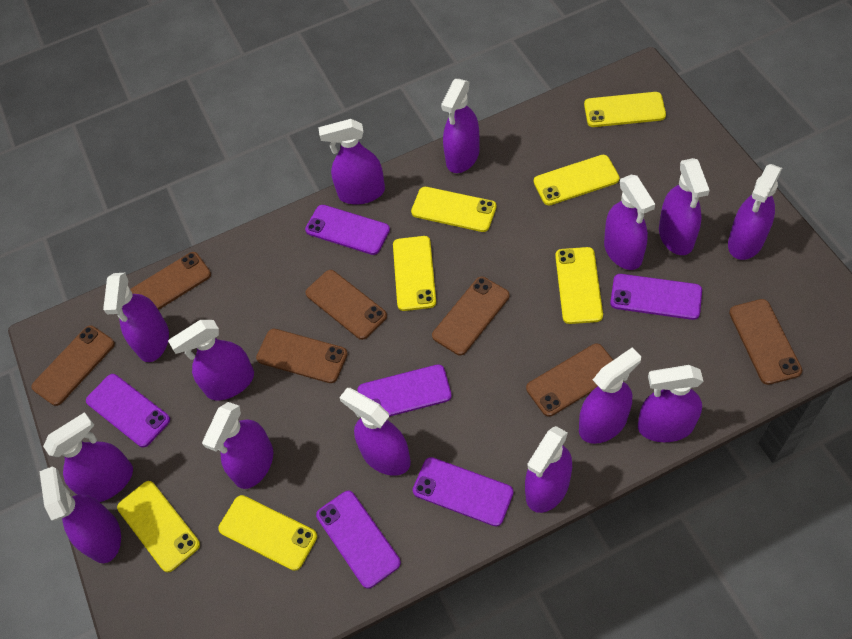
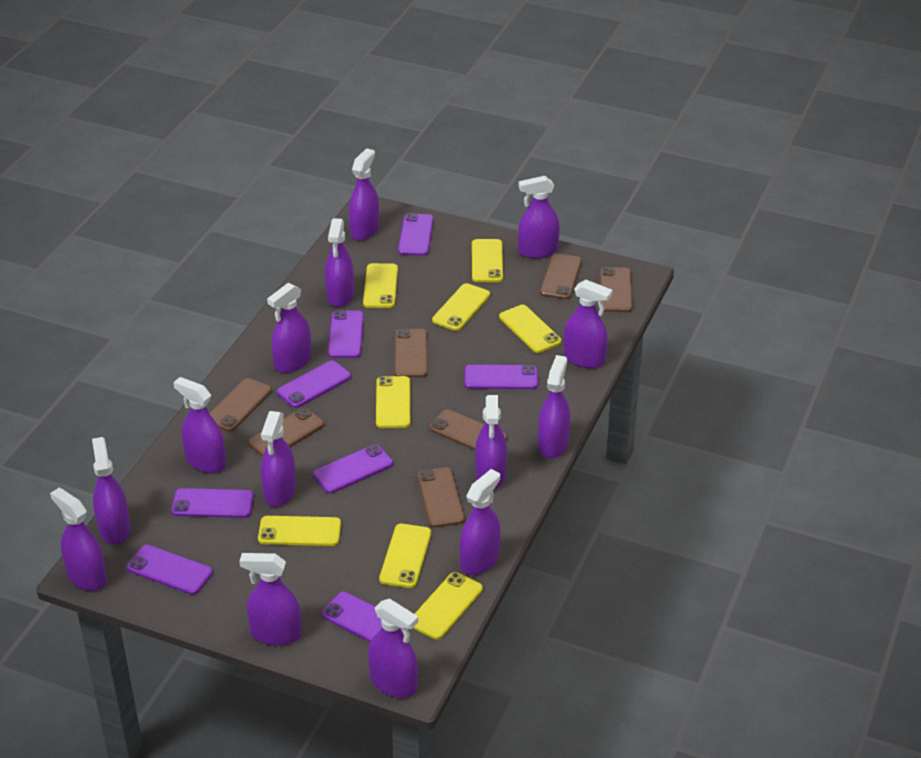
purple phone: [86,374,170,447] [305,205,390,255] [316,491,401,589] [358,364,452,417] [413,457,514,526] [610,274,702,320] = 6 -> [127,545,213,595] [171,488,254,518] [277,360,351,408] [313,444,393,493] [322,592,404,642] [328,310,364,358] [398,213,434,256] [464,365,538,389] = 8
yellow phone: [117,481,200,572] [218,495,317,571] [393,236,436,311] [411,187,497,232] [534,155,620,205] [555,247,603,324] [584,92,666,127] = 7 -> [258,516,341,546] [363,263,398,308] [376,376,410,428] [379,524,431,588] [413,572,483,640] [432,283,490,331] [472,239,503,282] [499,305,562,353] = 8

